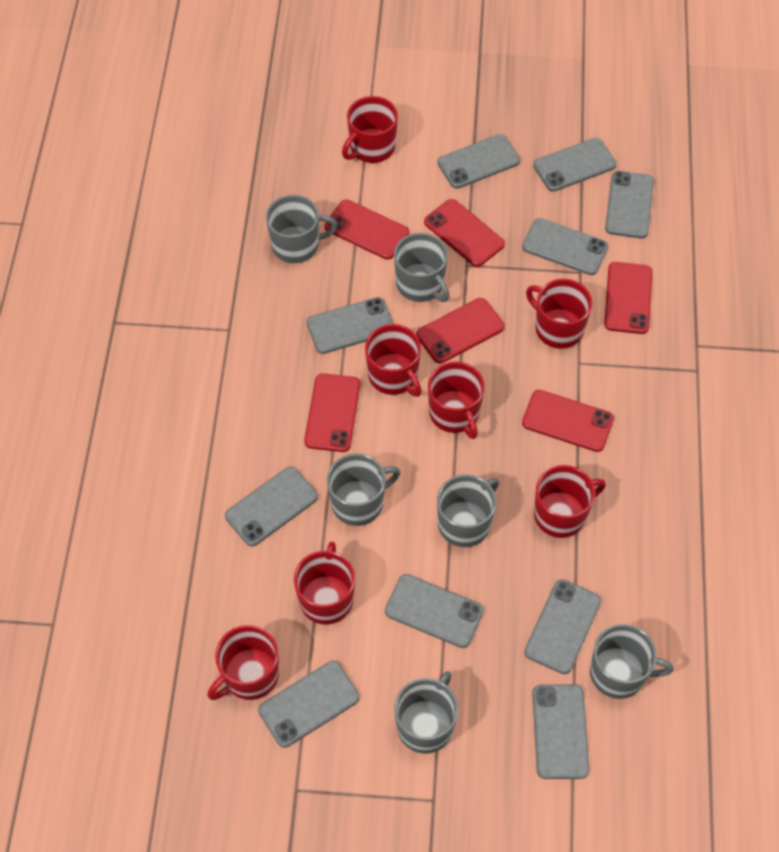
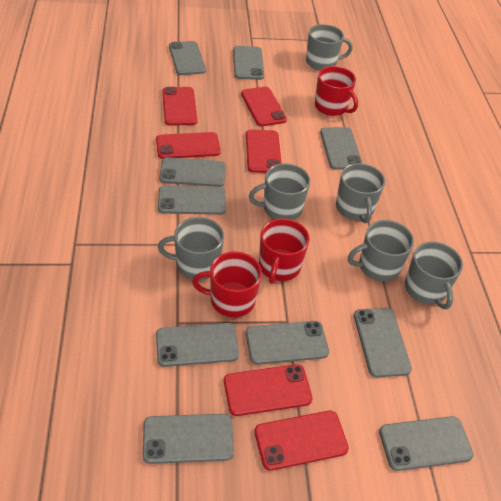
red mug: [208,625,279,700] [294,542,355,624] [342,96,398,163] [365,324,422,397] [428,362,485,439] [526,279,592,349] [534,465,606,538] = 7 -> [192,252,262,317] [259,218,310,284] [315,66,358,116] = 3

